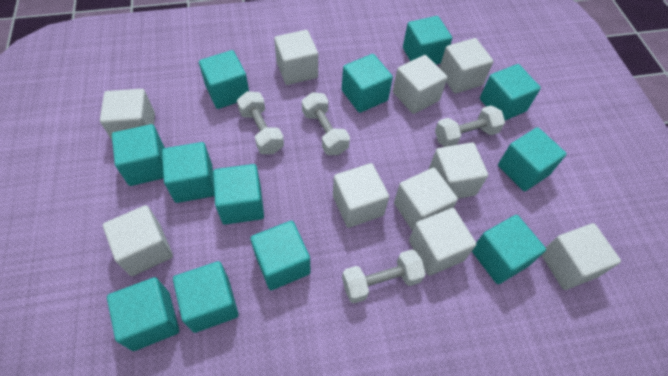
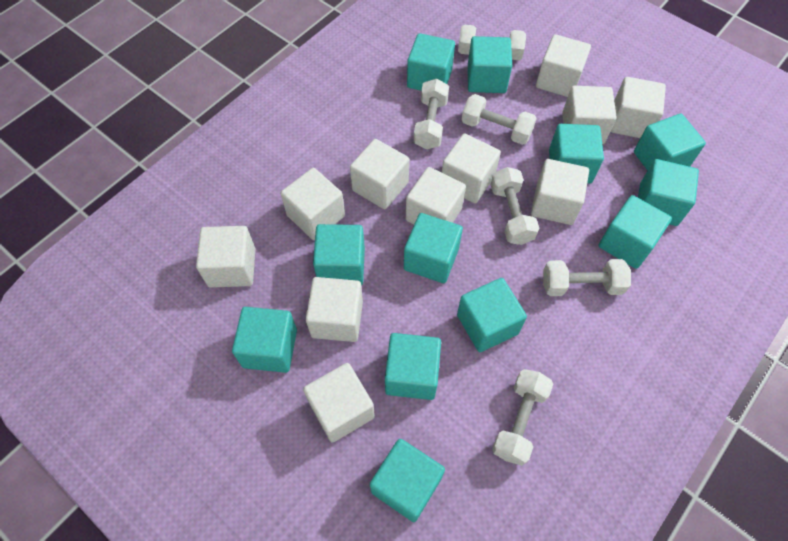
white cube: [100,89,155,140] [103,205,173,276] [274,30,318,85] [333,163,389,228] [393,55,448,114] [394,168,458,231] [409,208,476,276] [428,142,488,199] [439,38,493,94] [541,223,621,290] = 10 -> [196,226,255,288] [281,168,345,240] [303,363,375,443] [306,277,363,342] [350,139,409,209] [406,167,466,224] [442,133,501,203] [531,159,589,225] [536,34,591,97] [562,86,617,144] [611,77,666,138] = 11
white dumbbell: [237,91,284,154] [302,92,350,155] [342,250,426,303] [435,105,505,147] = 4 -> [414,79,449,149] [458,24,526,60] [462,94,537,145] [490,167,539,245] [492,369,553,466] [543,259,631,296] = 6

